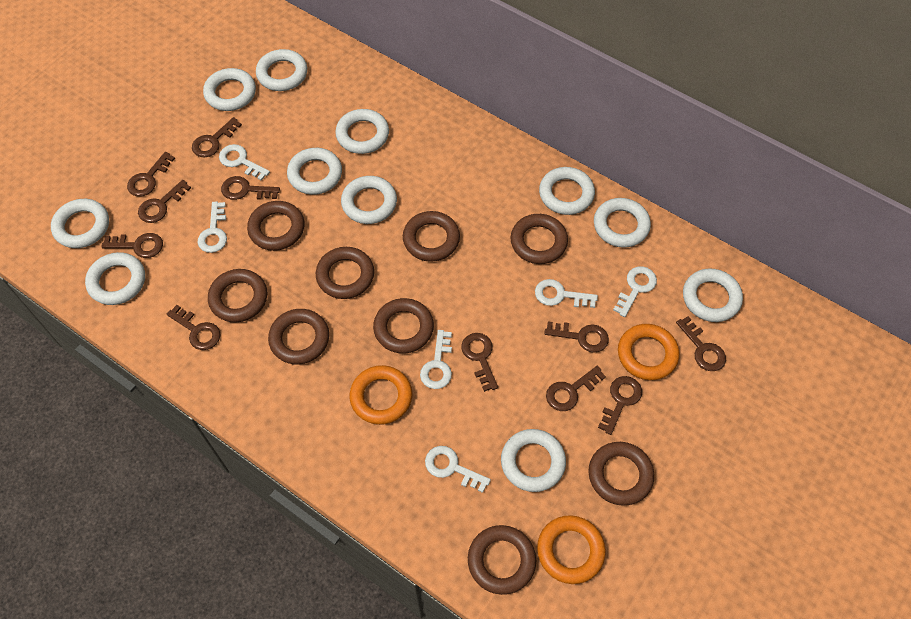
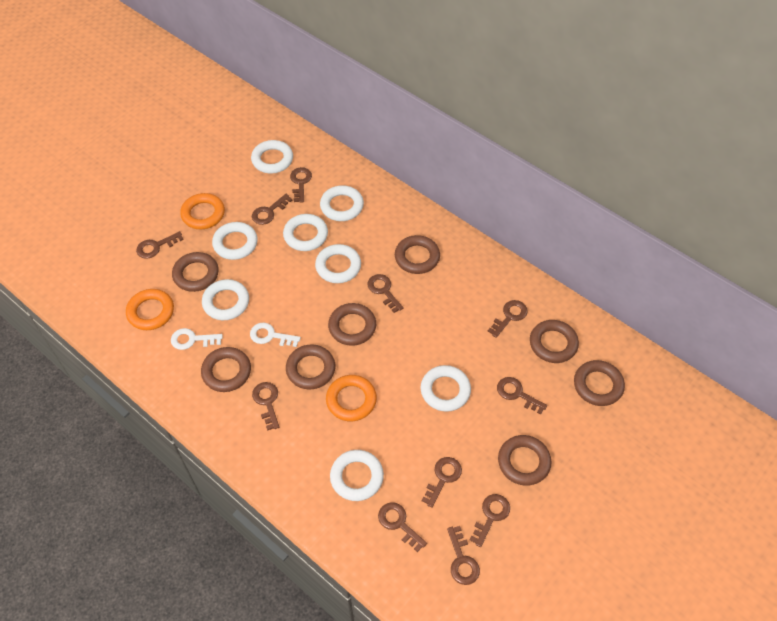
brown ring: [208,269,267,322] [247,201,304,251] [268,309,329,364] [316,247,374,299] [373,298,434,353] [403,211,460,262] [468,525,536,595] [511,214,568,264] [588,442,654,505] = 9 -> [172,252,219,292] [201,347,251,392] [286,344,335,389] [328,303,376,346] [395,235,440,274] [498,435,551,486] [530,320,579,363] [574,360,625,406] = 8
white key: [198,202,227,253] [219,144,270,181] [420,330,452,389] [425,446,491,493] [535,279,598,308] [613,266,657,317] = 6 -> [171,328,223,350] [250,323,301,347] = 2
white ring: [51,199,109,248] [85,252,145,305] [203,68,256,111] [256,49,307,91] [287,148,342,195] [335,109,389,154] [341,176,397,224] [501,429,566,492] [539,167,595,215] [594,198,651,248] [683,268,743,322] = 11 -> [202,279,249,320] [212,222,258,260] [251,140,293,174] [283,214,328,251] [315,244,361,283] [320,185,364,221] [330,450,384,501] [421,365,471,412] = 8

